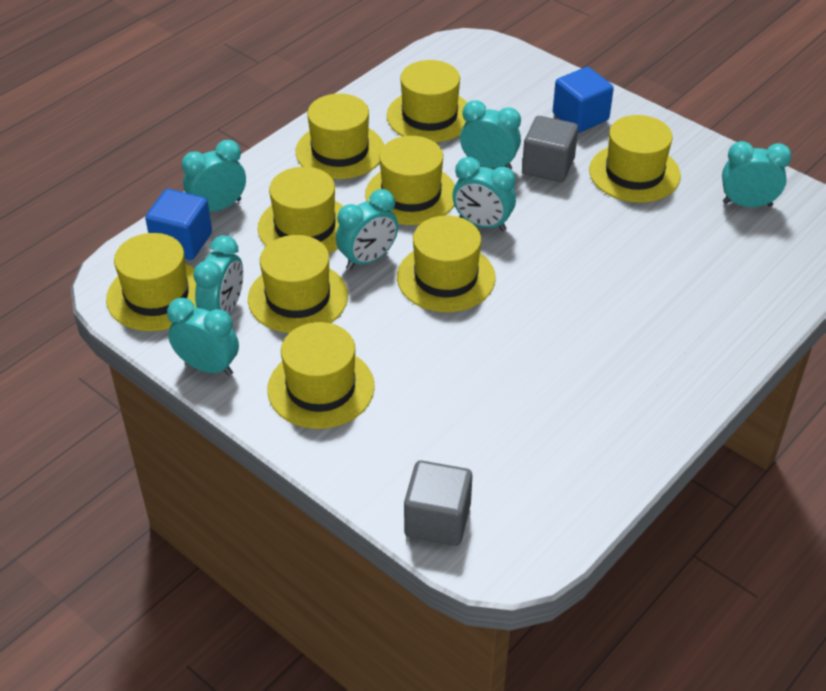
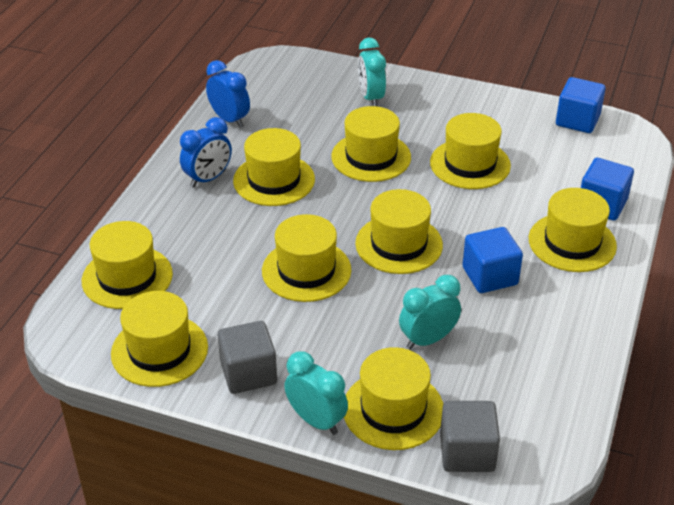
blue clock: none = 0 -> [180,117,232,188] [206,60,250,128] = 2
blue cube: [145,189,212,260] [553,67,614,133] = 2 -> [462,227,523,293] [556,77,606,133] [581,158,634,221] = 3
turquoise clock: [167,298,239,376] [182,140,246,212] [193,235,243,315] [336,189,398,270] [452,157,516,231] [460,100,521,169] [722,141,791,207] = 7 -> [284,351,348,435] [358,38,386,107] [399,275,461,349] = 3

